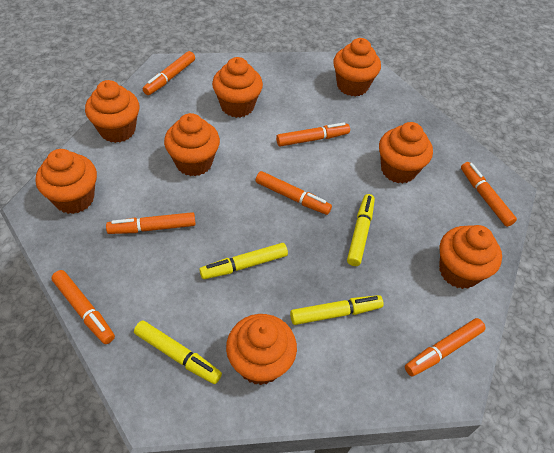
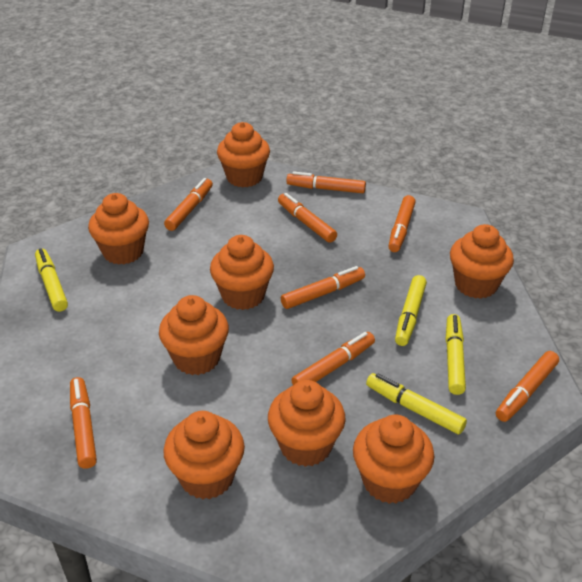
orange marker: [51,270,115,344] [106,212,196,234] [143,51,195,95] [255,171,332,215] [276,123,350,147] [405,318,486,377] [461,162,517,227] = 7 -> [70,377,97,469] [164,178,213,231] [278,193,337,243] [281,266,365,309] [286,172,366,193] [291,332,375,385] [388,195,416,252] [496,351,559,422] = 8

